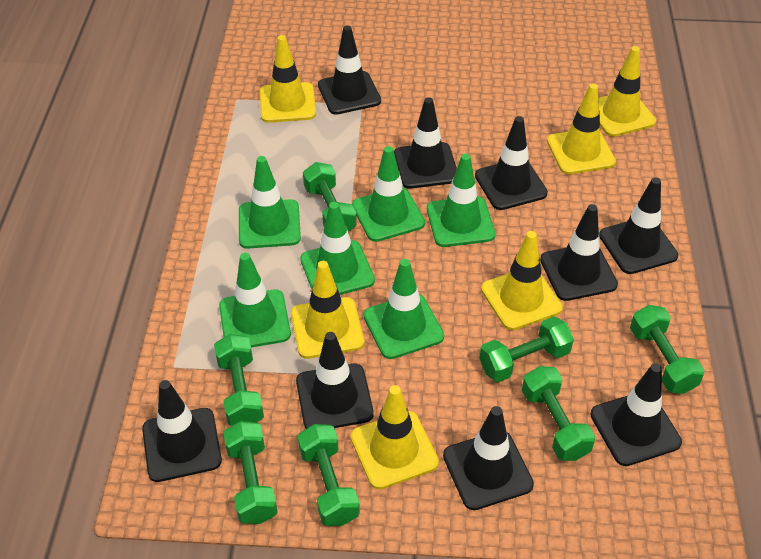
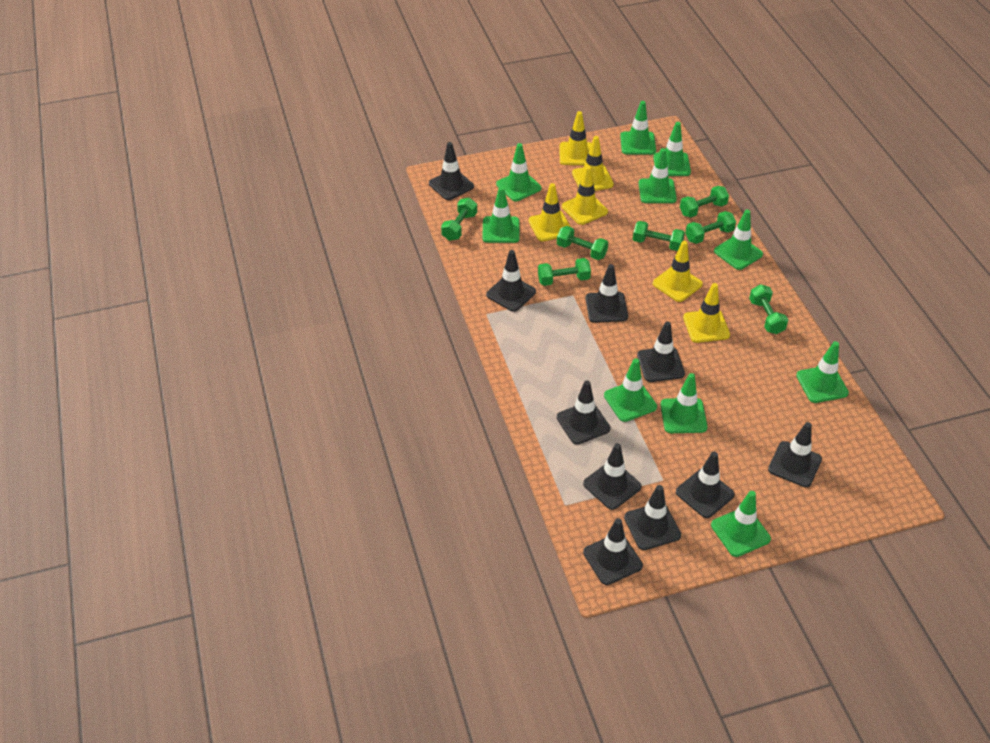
black traffic cone: [142,380,222,482] [296,332,374,429] [318,25,381,115] [394,97,457,189] [443,406,534,510] [475,116,548,210] [540,204,618,301] [590,363,682,466] [599,177,678,274] = 9 -> [429,142,474,200] [486,250,536,312] [557,380,610,445] [583,443,642,510] [583,518,643,585] [586,264,628,323] [624,485,681,550] [637,322,685,382] [676,452,735,518] [768,422,822,487] = 10
green traffic cone: [219,253,291,348] [239,156,301,249] [300,202,375,295] [352,146,425,242] [364,259,444,359] [427,154,495,247] = 6 -> [482,187,519,243] [496,143,542,201] [604,358,657,422] [620,101,656,155] [638,148,677,203] [653,122,691,176] [660,373,707,433] [711,491,771,557] [714,210,763,270] [796,341,849,403] = 10

